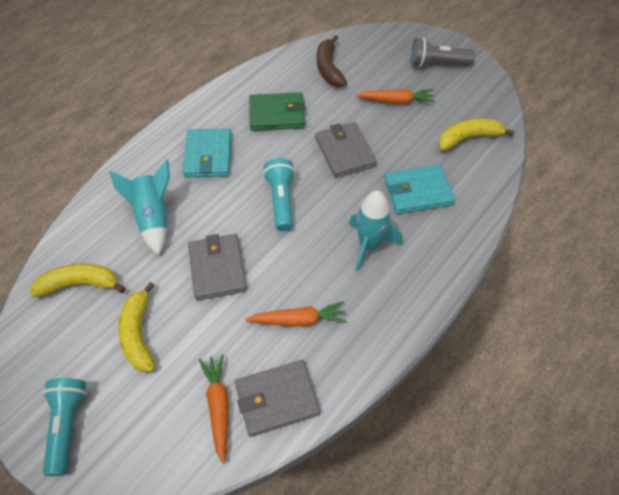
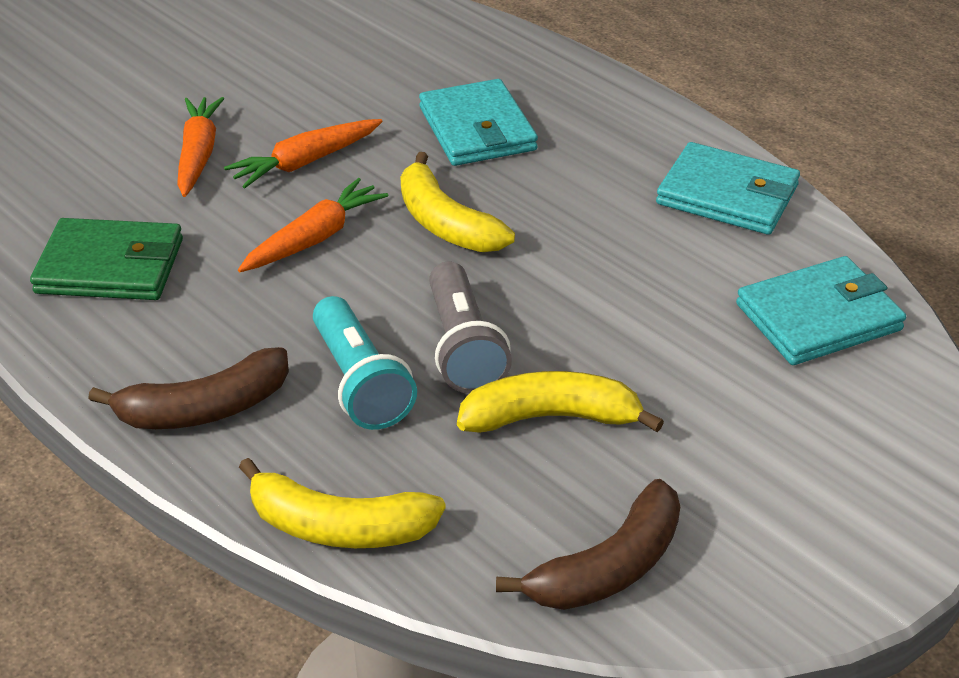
brown banana: [317,35,347,87] = 1 -> [88,347,289,429] [496,479,680,610] = 2
grey wallet: [188,234,247,300] [235,360,320,437] [315,122,377,178] = 3 -> none = 0
turquoise flashlight: [43,378,87,476] [263,158,295,231] = 2 -> [313,296,417,430] = 1
turquoise rocket: [109,160,170,255] [349,191,402,272] = 2 -> none = 0
turquoise wallet: [183,128,232,177] [384,164,455,214] = 2 -> [419,79,538,166] [656,142,800,235] [736,256,906,365] = 3

